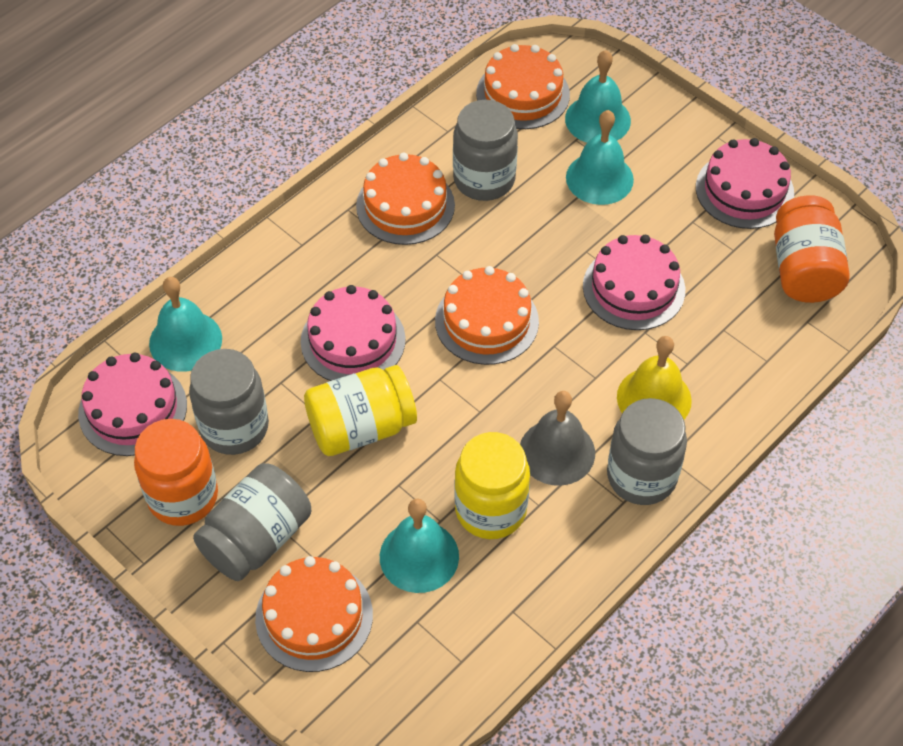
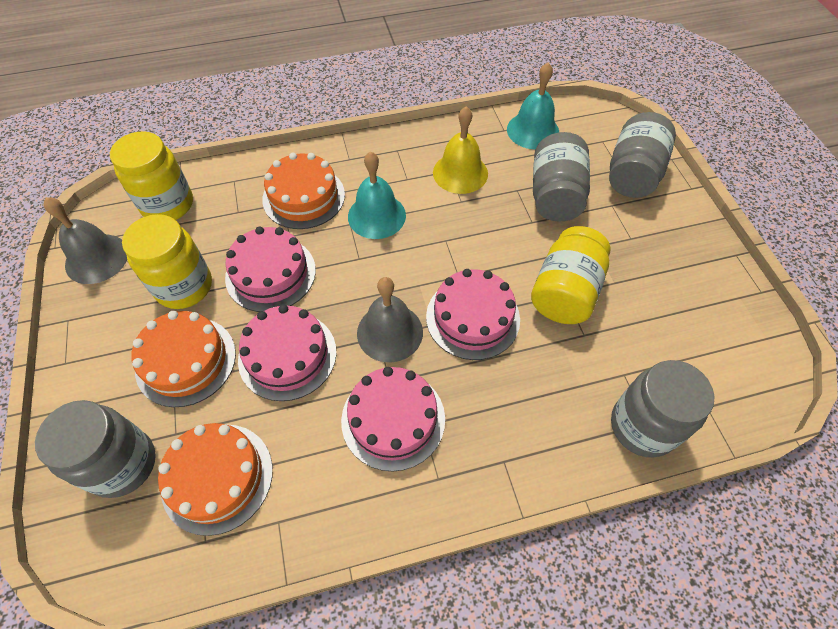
grey bell: [520,391,595,486] = 1 -> [44,197,127,284] [357,277,423,362] = 2
orange cake: [255,556,373,672] [356,153,455,245] [435,266,539,365] [476,44,570,129] = 4 -> [132,311,236,407] [158,423,273,536] [262,153,345,229] = 3
orange jar: [134,419,218,526] [774,195,850,303] = 2 -> none = 0
turquoise bell: [149,277,222,372] [380,499,459,593] [565,50,631,143] [566,110,634,205] = 4 -> [348,152,406,239] [507,63,559,150] = 2
yellow jar: [304,365,417,456] [454,432,530,539] = 2 -> [110,131,193,220] [122,214,212,309] [531,226,611,324] = 3

